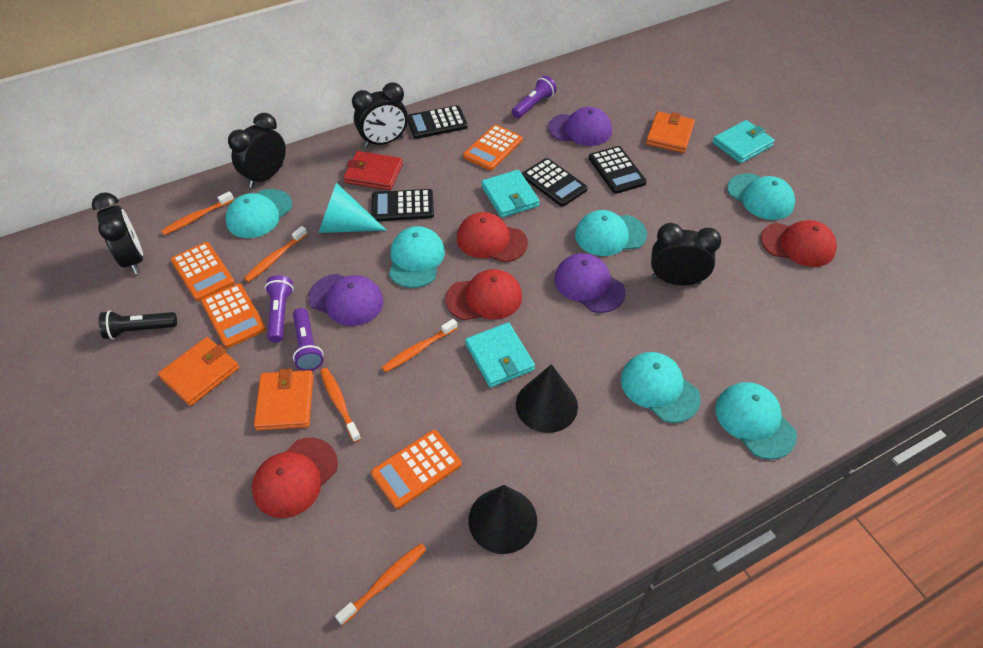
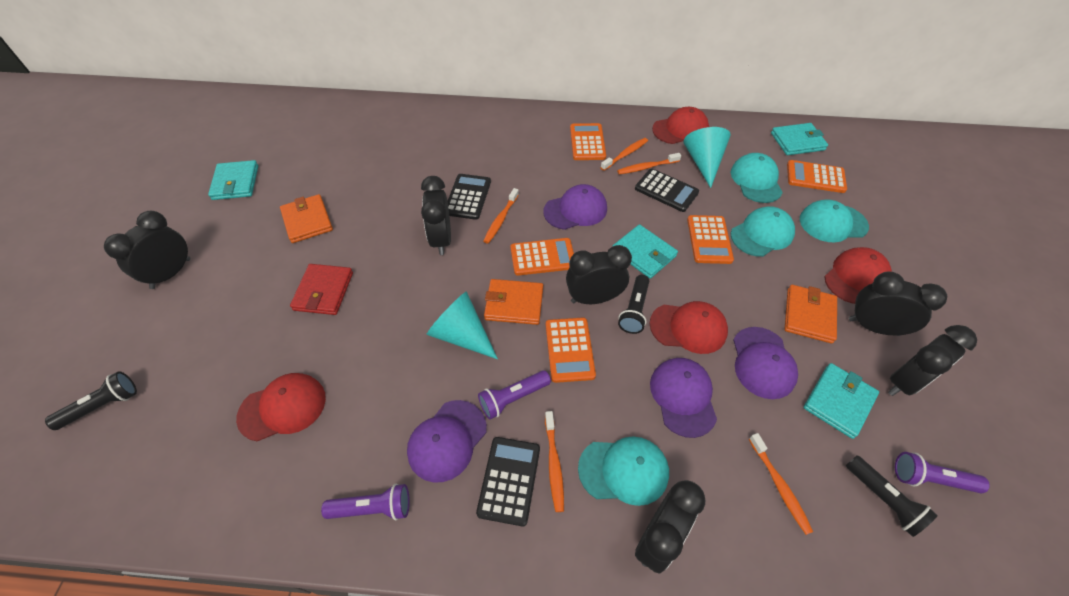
black calculator: [371,189,434,221] [408,105,468,139] [522,158,588,207] [588,146,647,194] = 4 -> [447,174,491,220] [476,437,540,526] [635,168,699,212] = 3
black clock: [92,192,143,274] [228,113,286,188] [352,82,408,147] [651,223,722,285] = 4 -> [104,211,190,289] [421,176,451,255] [566,245,632,304] [635,480,705,574] [849,271,947,336] [888,325,977,396] = 6
black cone: [469,485,537,554] [516,364,578,433] = 2 -> none = 0
black flashlight: [99,311,177,339] = 1 -> [45,371,137,430] [618,275,649,334] [846,455,938,537] = 3
orange calculator: [171,242,235,301] [201,283,266,348] [371,430,461,509] [463,125,523,170] = 4 -> [510,238,574,276] [546,318,596,383] [570,123,606,160] [687,215,734,264] [787,160,847,193] = 5
purple cap: [308,274,384,326] [548,107,612,146] [554,253,626,313] = 3 -> [407,400,487,483] [543,184,607,230] [650,358,717,438] [733,327,798,399] = 4
turquoise cap: [225,189,292,238] [389,226,445,288] [575,210,647,256] [621,352,701,423] [715,382,797,460] [727,173,795,220] = 6 -> [578,436,669,506] [731,153,783,203] [731,206,795,257] [800,199,869,243] = 4
turquoise cone: [319,183,387,233] = 1 -> [427,292,498,359] [683,127,731,188] = 2
turquoise wallet: [465,322,535,388] [481,170,540,218] [712,120,775,163] = 3 -> [208,160,258,200] [612,224,678,279] [771,123,828,155] [803,363,879,439] = 4

